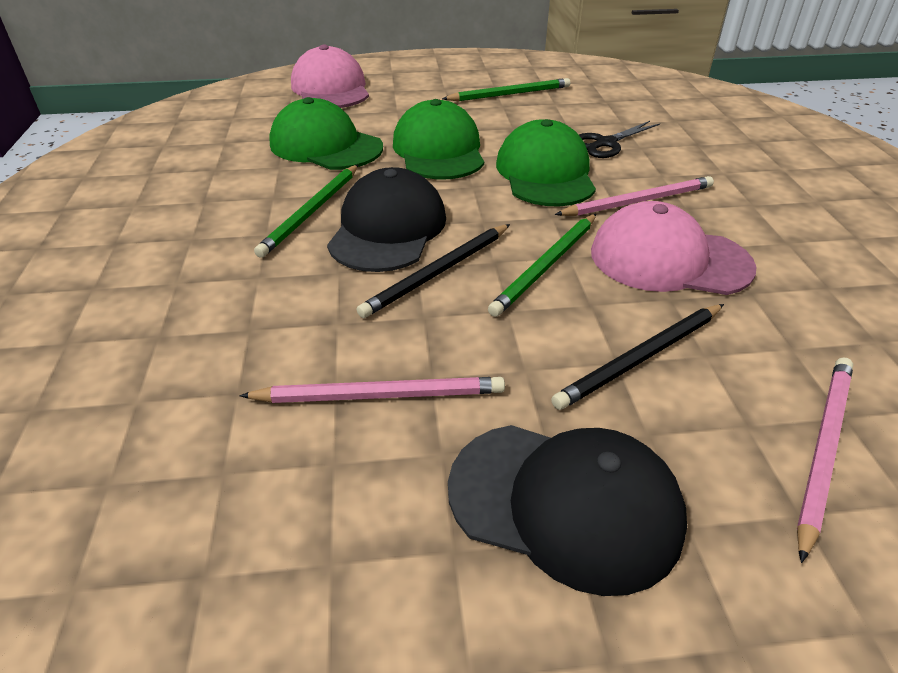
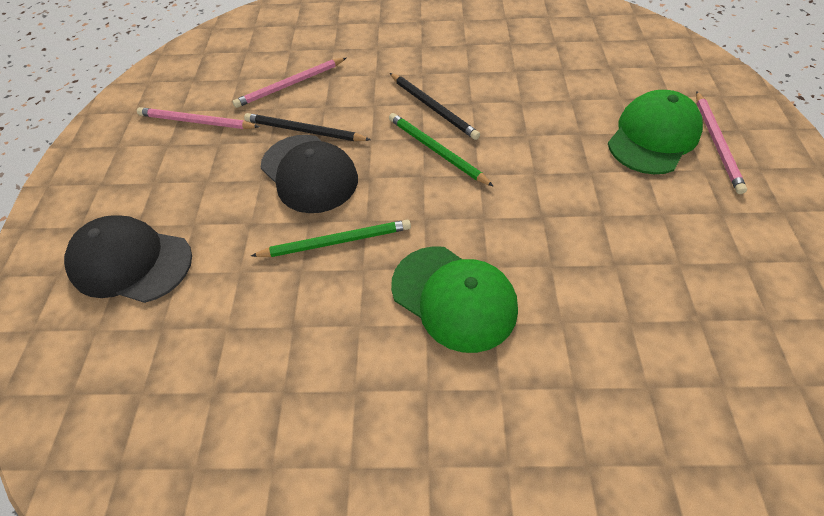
black scissors: [578,121,660,158] = 1 -> none = 0
green cap: [269,97,383,170] [393,99,484,180] [496,119,596,206] = 3 -> [391,246,518,353] [608,90,703,174] = 2
green pencil: [254,165,358,258] [442,78,570,101] [488,214,596,317] = 3 -> [251,220,411,257] [389,113,494,187] = 2
pink cap: [291,45,369,108] [591,201,756,295] = 2 -> none = 0

